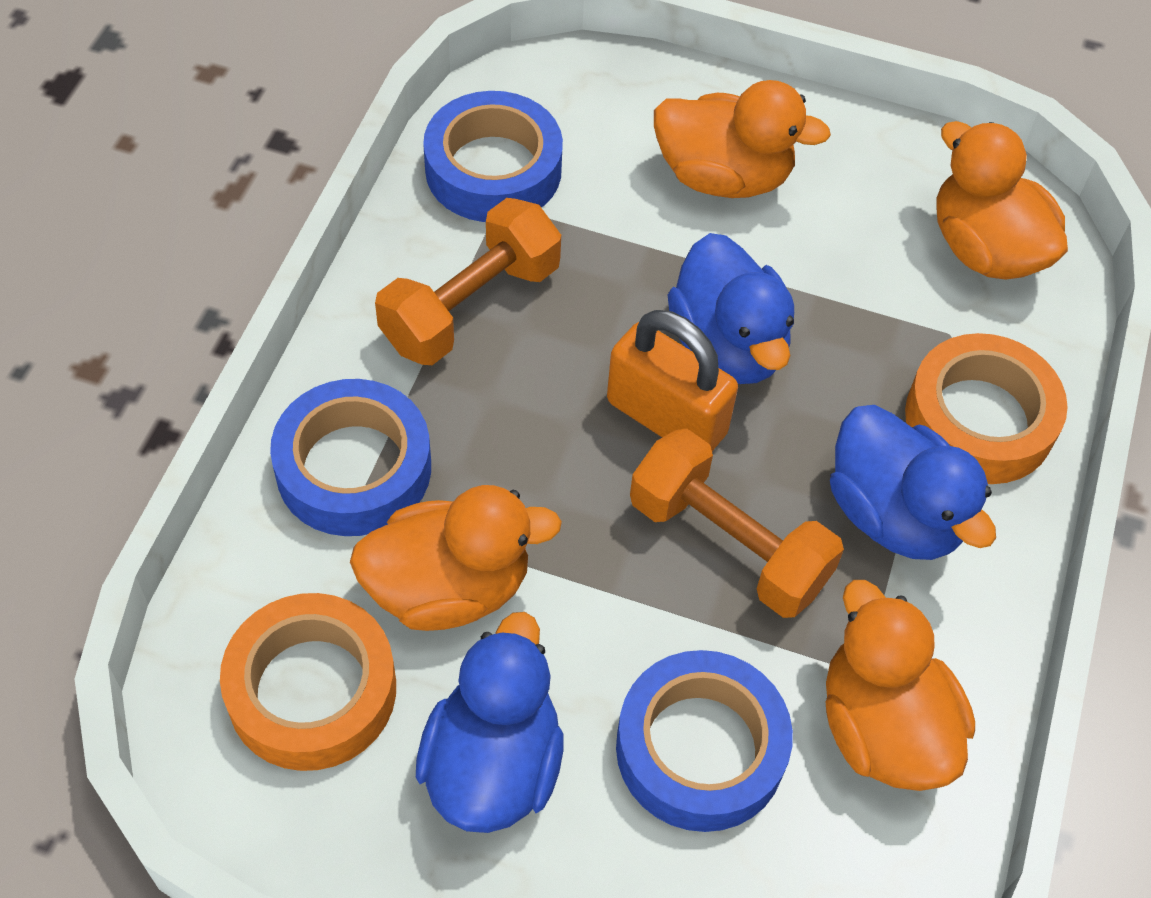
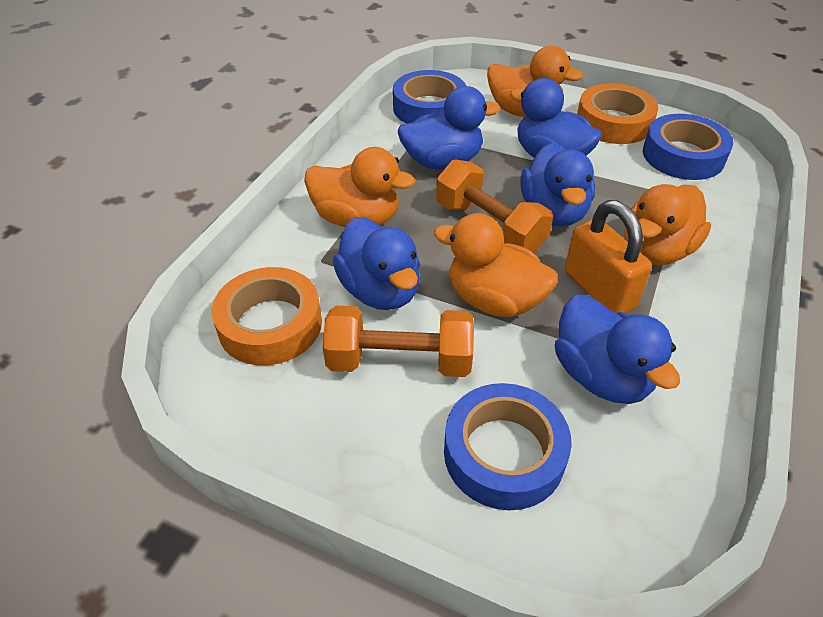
blue duck: [416,612,564,833] [668,233,794,384] [830,405,996,560] = 3 -> [333,217,420,310] [398,86,500,169] [510,78,602,157] [520,143,595,227] [555,295,680,404] = 5

